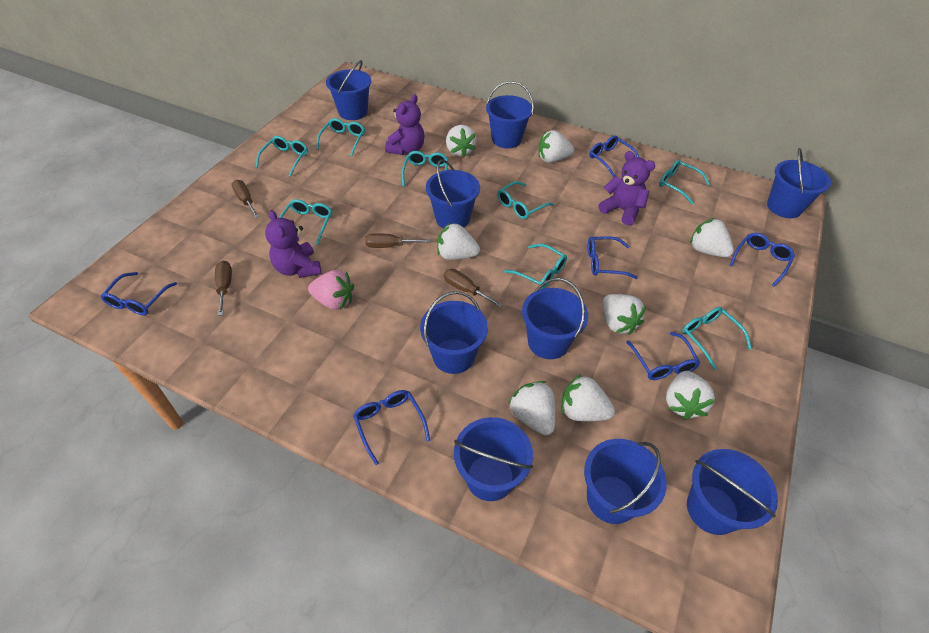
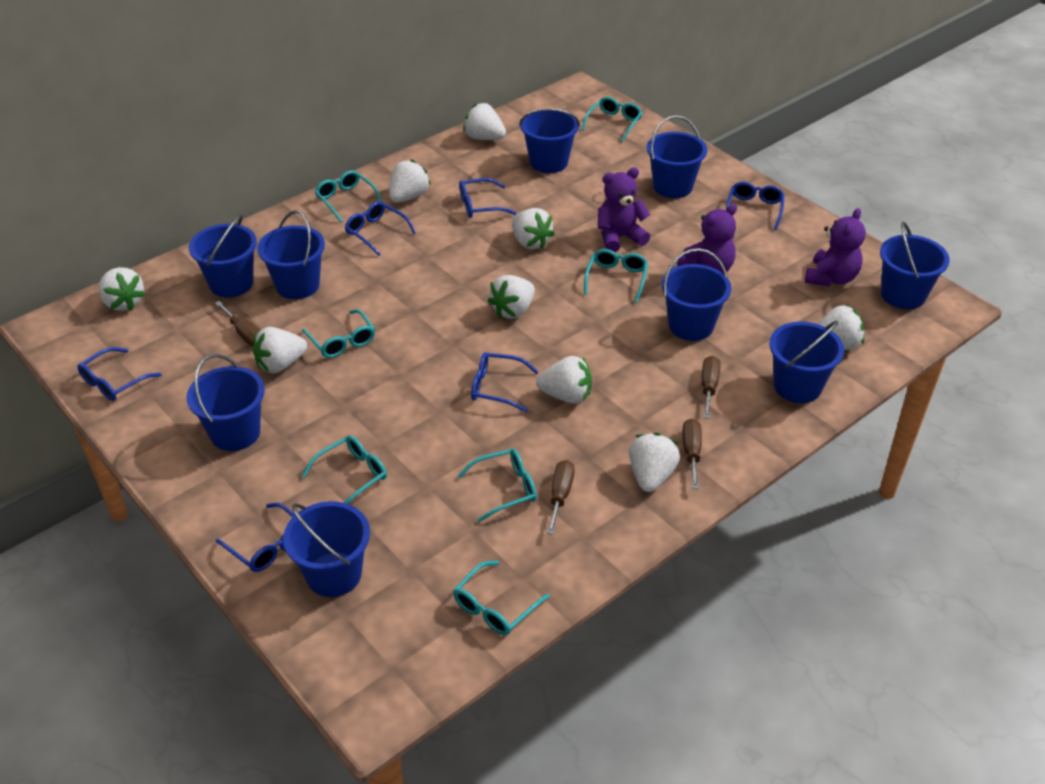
pink strawberry: [308,270,354,310] = 1 -> none = 0
turquoise glasses: [256,136,308,177] [279,199,332,245] [316,118,365,156] [402,151,448,186] [497,181,554,219] [504,243,567,289] [659,160,710,205] [682,307,752,370] = 8 -> [301,435,387,504] [302,309,375,358] [315,170,383,222] [453,561,550,635] [458,449,537,522] [582,97,642,142] [584,249,648,303] = 7
white strawberry: [437,223,480,260] [446,125,477,158] [509,381,555,436] [538,130,574,163] [562,374,615,421] [603,294,646,335] [666,371,715,420] [690,218,734,257] = 8 -> [98,267,146,311] [253,327,307,373] [389,159,431,203] [463,103,506,140] [488,275,535,319] [512,208,555,249] [536,356,592,404] [629,433,680,492] [818,305,864,350] = 9

